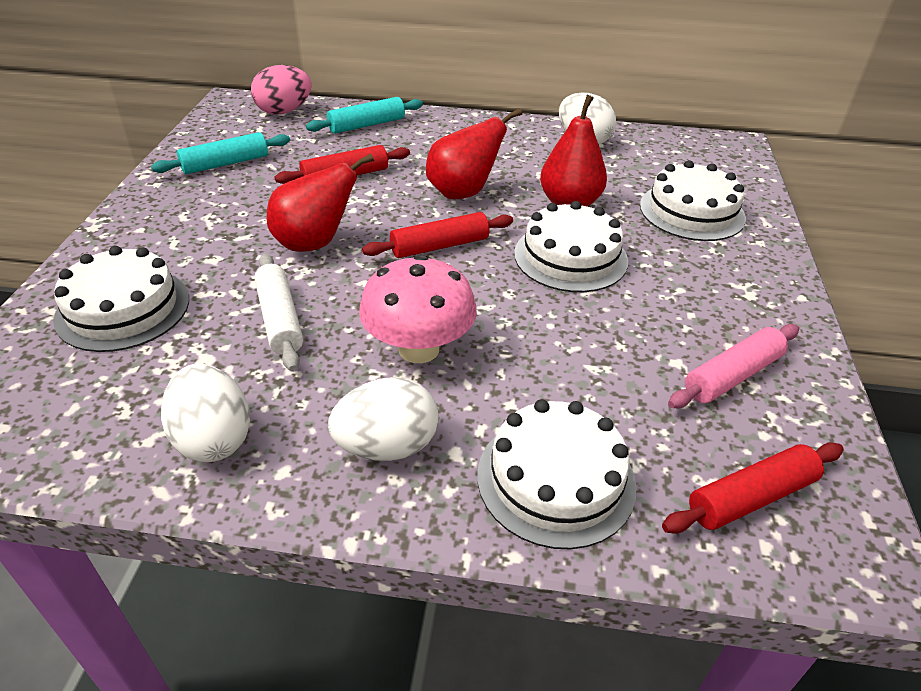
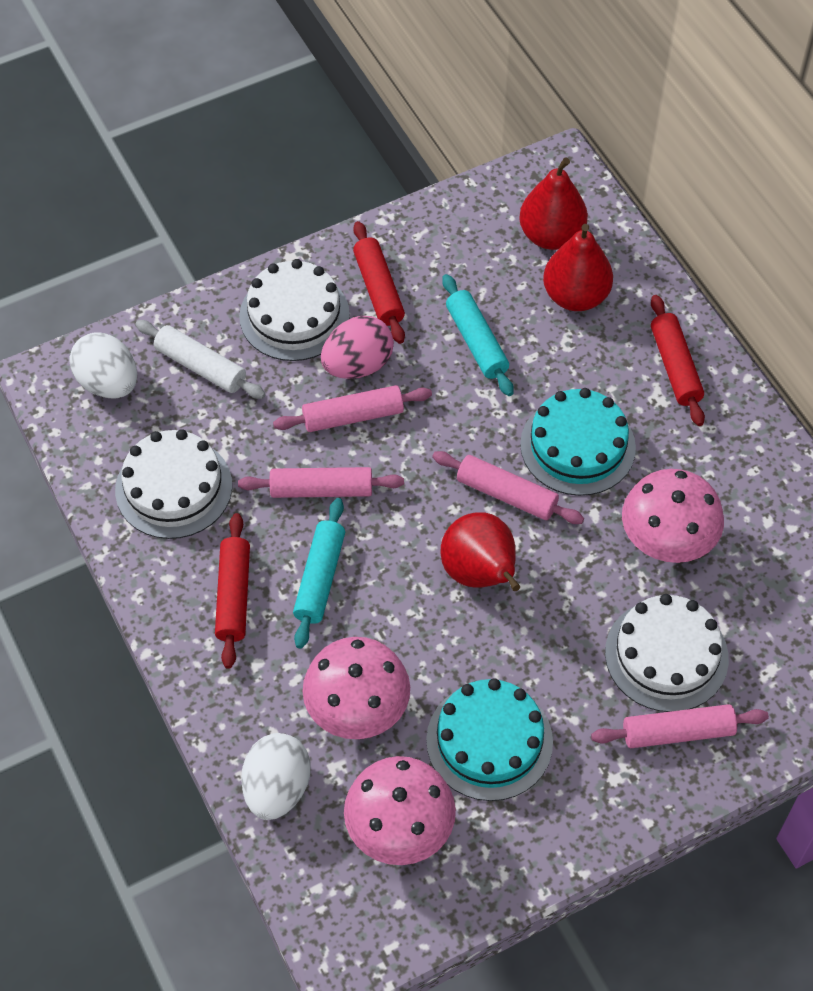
pink mushroom: [359,255,477,363] = 1 -> [302,637,410,739] [344,756,456,865] [622,469,724,563] = 3
pink rolling pin: [668,324,799,408] = 1 -> [238,467,404,498] [273,385,432,432] [432,451,584,524] [591,704,769,748] = 4
turquoise cake: none = 0 -> [426,678,553,801] [520,388,636,496] = 2
white cake: [53,246,189,352] [477,399,637,549] [514,201,628,292] [640,160,746,241] = 4 -> [115,429,232,539] [239,259,350,361] [605,594,729,712] = 3
white egg: [161,364,250,462] [328,377,439,461] [559,92,616,144] = 3 -> [69,332,137,398] [241,733,311,820] = 2

